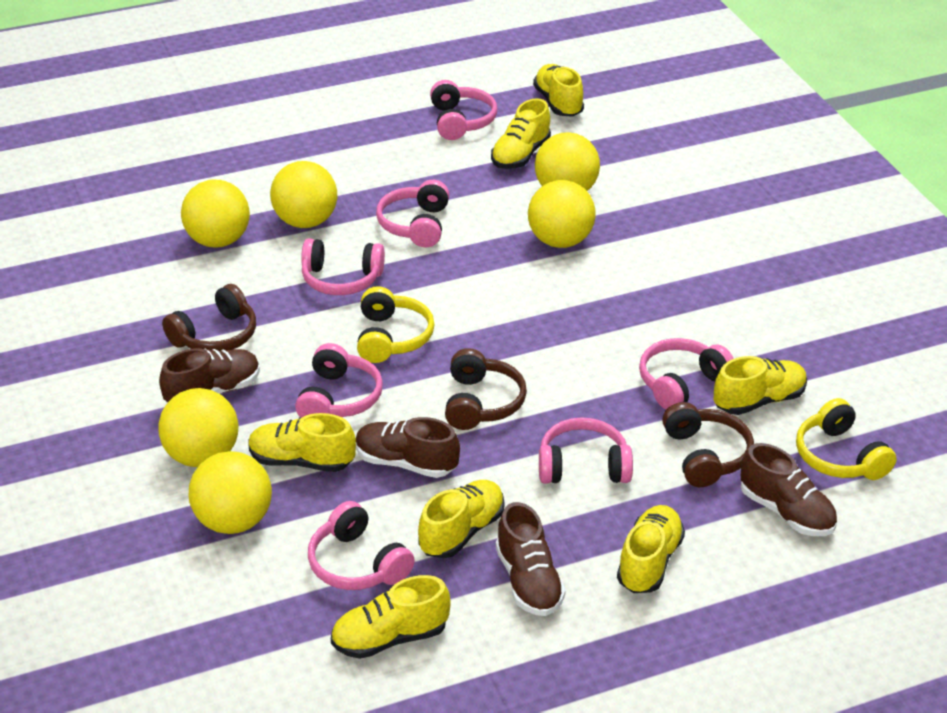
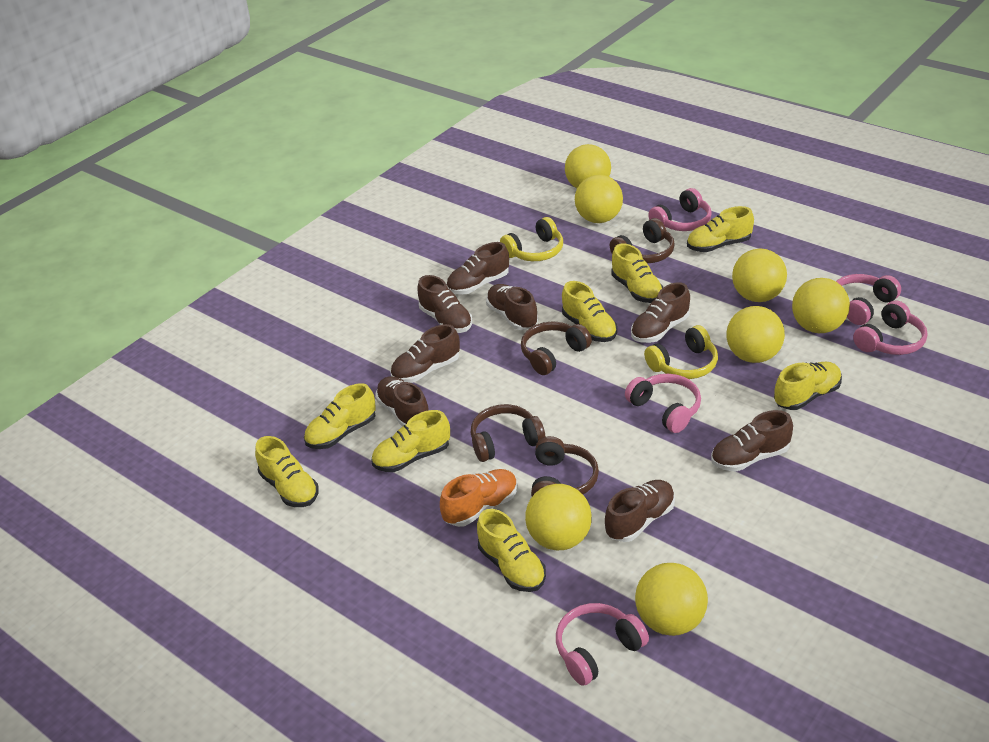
brown headphones: [162,284,256,351] [445,348,527,430] [662,402,754,487] = 3 -> [471,404,545,462] [521,321,592,375] [531,436,599,496] [610,218,675,263] = 4
brown shoe: [159,348,260,403] [356,417,460,478] [496,502,566,616] [741,443,837,536] = 4 -> [375,376,429,427] [390,324,460,383] [417,275,473,333] [446,242,509,294] [486,284,538,330] [605,480,675,542] [631,282,690,343] [711,410,793,472] = 8
orange shoe: none = 0 -> [440,469,518,527] = 1
pink headphones: [295,343,383,417] [301,239,385,295] [308,501,415,590] [376,180,449,247] [430,80,497,140] [539,417,633,484] [639,338,734,410] = 7 -> [556,603,649,686] [625,374,701,433] [648,188,712,231] [836,274,901,325] [853,301,927,355] = 5
yellow ball: [158,388,238,467] [181,180,250,248] [189,451,272,534] [270,161,337,228] [528,180,596,248] [535,132,600,191] = 6 -> [525,484,592,550] [565,144,611,188] [575,174,623,223] [635,563,708,636] [726,306,785,363] [732,249,787,302] [792,278,850,333] = 7
yellow shoe: [248,413,356,472] [331,575,451,659] [418,480,505,558] [491,98,551,169] [533,64,584,117] [617,505,685,593] [714,356,807,415] = 7 -> [255,436,319,507] [304,383,376,449] [372,410,450,472] [477,509,546,592] [562,281,617,342] [611,243,663,303] [687,206,754,252] [774,362,842,410] = 8

